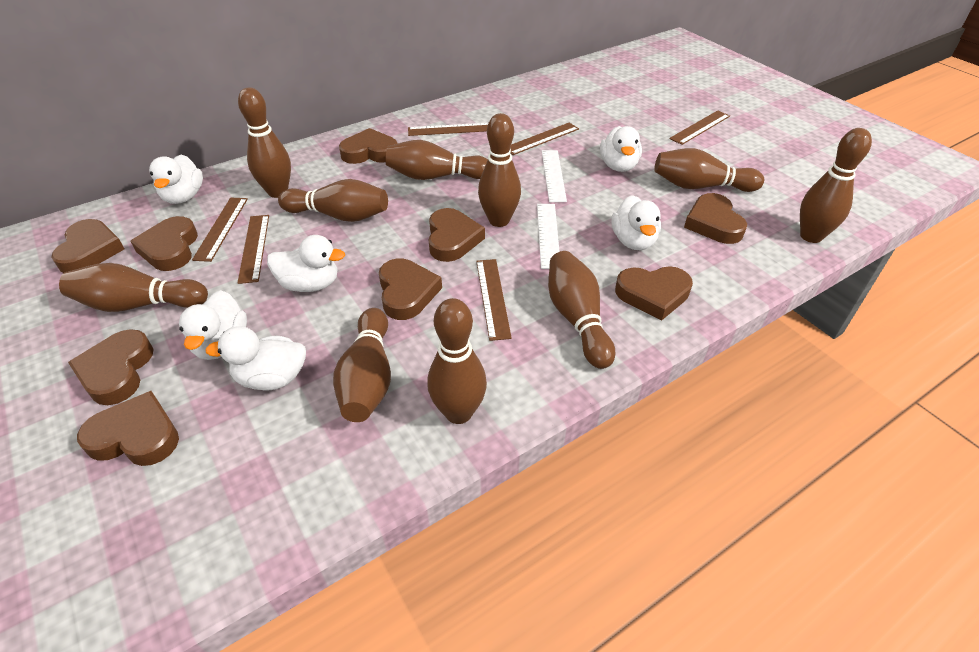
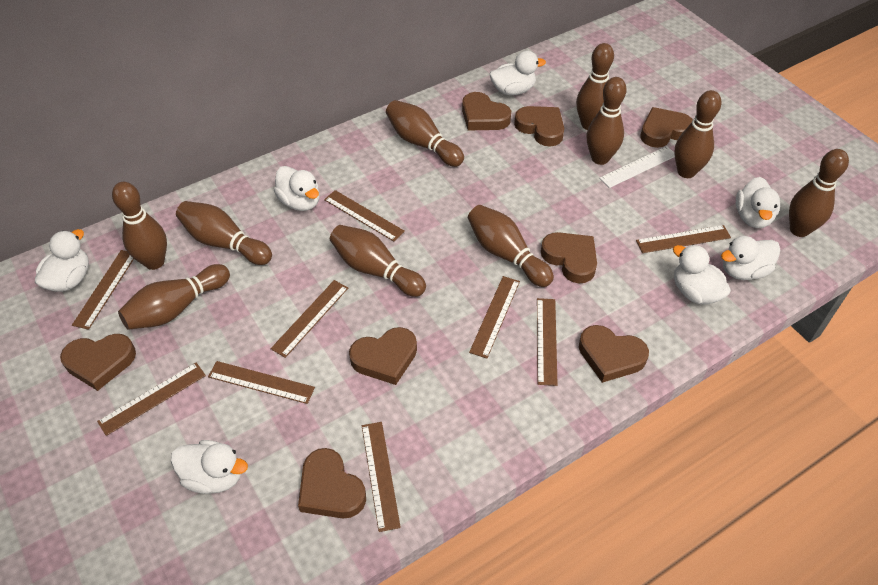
brown heart: [51,219,124,273] [68,329,153,405] [77,391,179,466] [130,216,198,271] [339,128,397,164] [379,258,442,320] [429,208,485,262] [615,266,693,320] [684,193,747,244] = 9 -> [60,334,136,391] [298,448,366,518] [349,327,417,385] [462,92,511,130] [514,106,564,146] [541,232,597,283] [579,325,649,383] [640,107,693,148] = 8
brown ruler: [192,198,248,262] [237,215,269,284] [408,123,488,136] [476,259,512,341] [510,123,579,155] [669,110,730,145] = 6 -> [72,250,134,330] [97,363,206,436] [208,361,315,404] [271,280,348,358] [324,190,405,241] [362,422,401,532] [469,276,520,359] [537,298,558,386] [636,225,731,253] = 9
white duck: [149,155,203,204] [179,290,247,360] [205,326,306,390] [267,235,345,292] [600,126,642,172] [611,195,661,250] = 6 -> [35,229,89,292] [171,440,248,494] [274,166,319,211] [490,51,546,95] [673,245,731,305] [721,236,780,280] [736,177,780,228] = 7
white ruler: [537,204,560,269] [542,150,567,202] = 2 -> [599,146,675,188] = 1

